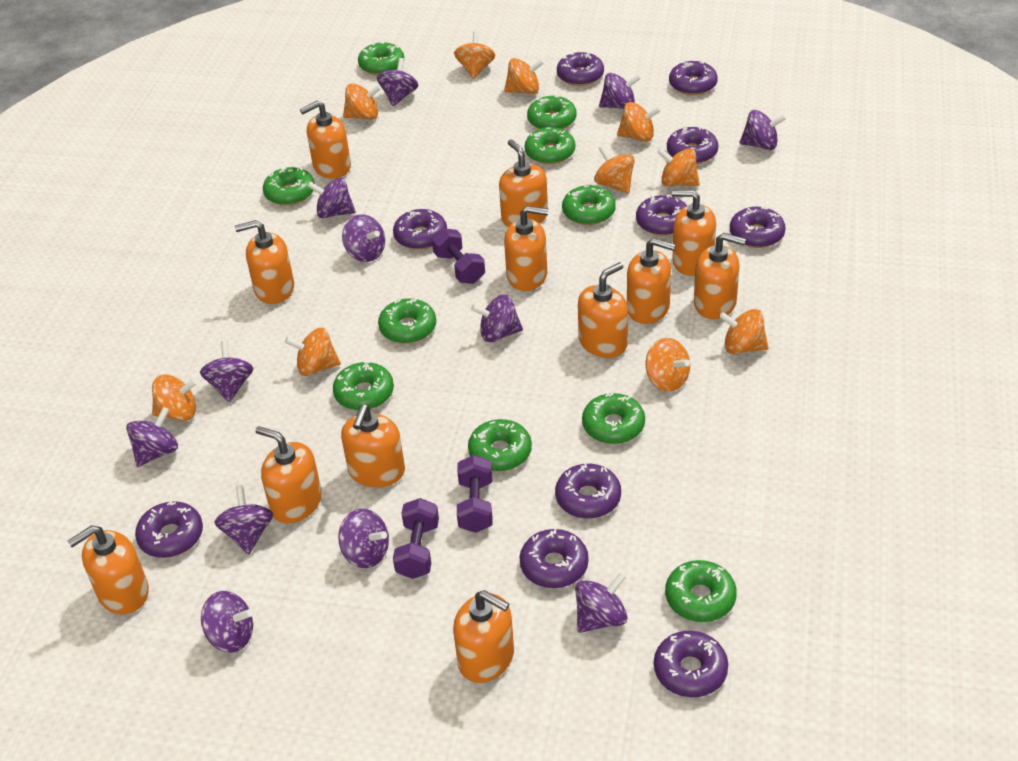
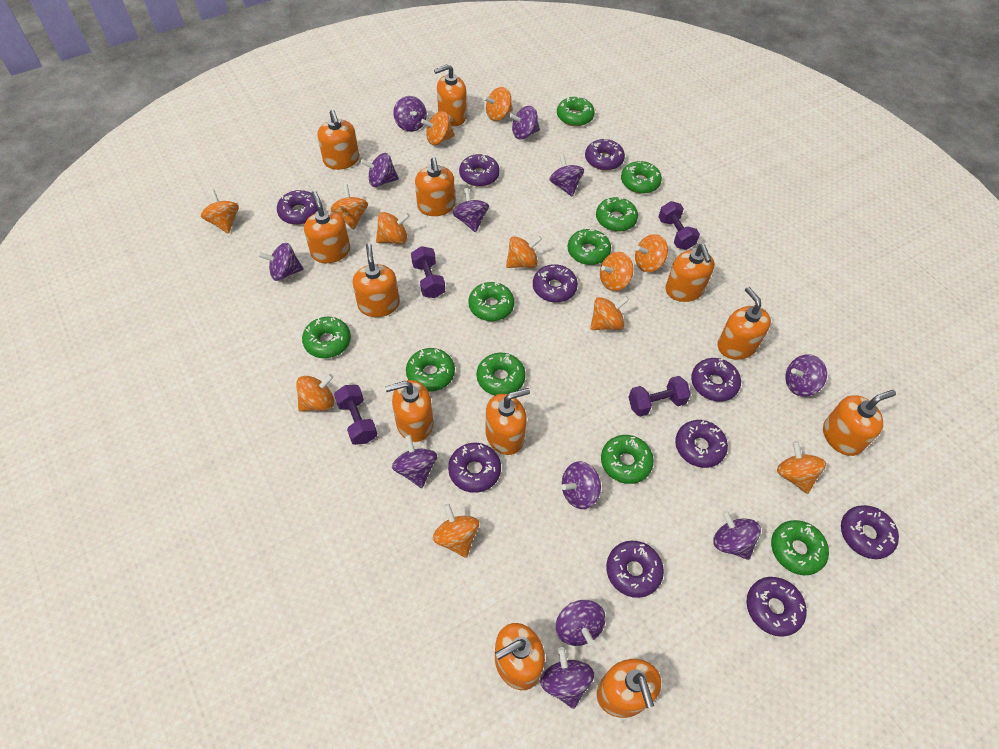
orange spinning top: [152,375,197,421] [285,328,341,376] [343,83,381,120] [454,31,495,79] [504,58,544,94] [594,146,635,194] [617,102,661,142] [646,338,690,392] [657,148,700,186] [719,309,769,354] = 10 -> [201,189,239,234] [296,374,334,412] [331,185,368,230] [376,212,410,244] [421,111,455,145] [433,504,479,558] [484,87,513,121] [506,236,542,268] [590,296,629,330] [600,252,634,291] [635,234,668,272] [777,441,826,494] = 12
purple dumbbell: [393,498,439,579] [432,228,485,284] [457,455,492,533] = 3 -> [334,385,377,445] [411,246,445,298] [629,376,691,417] [659,201,700,250] = 4

